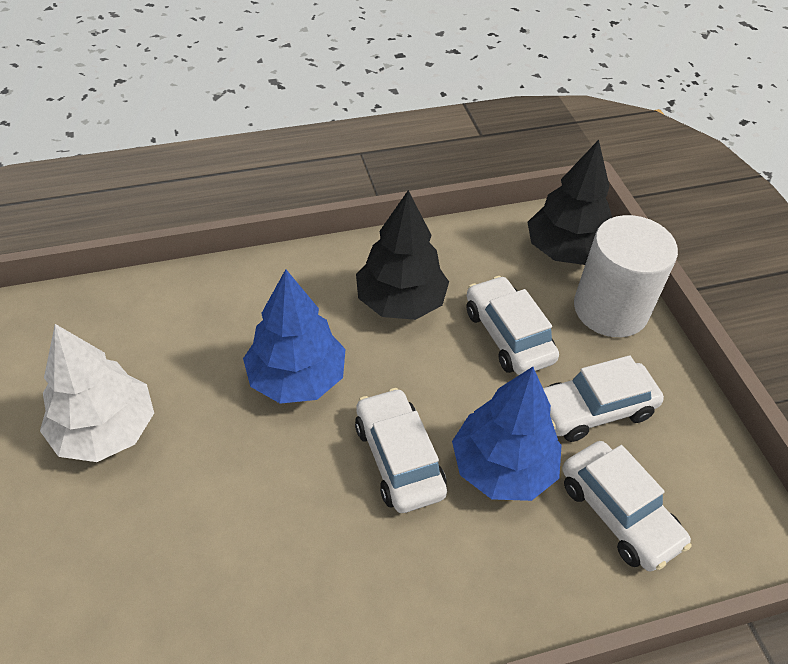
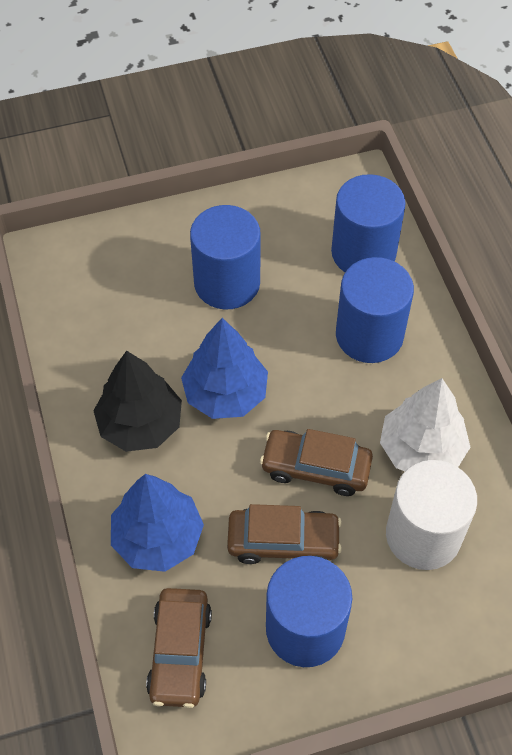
black tree: [356,190,449,320] [528,140,612,265] = 2 -> [93,351,182,452] = 1
blue cylinder: none = 0 -> [190,205,261,309] [266,556,352,667] [331,174,406,272] [336,257,414,363] = 4
brown car: none = 0 -> [146,588,212,708] [227,504,342,564] [260,429,373,496] = 3
white car: [355,388,447,513] [467,276,559,375] [543,355,664,442] [562,441,691,572] = 4 -> none = 0

